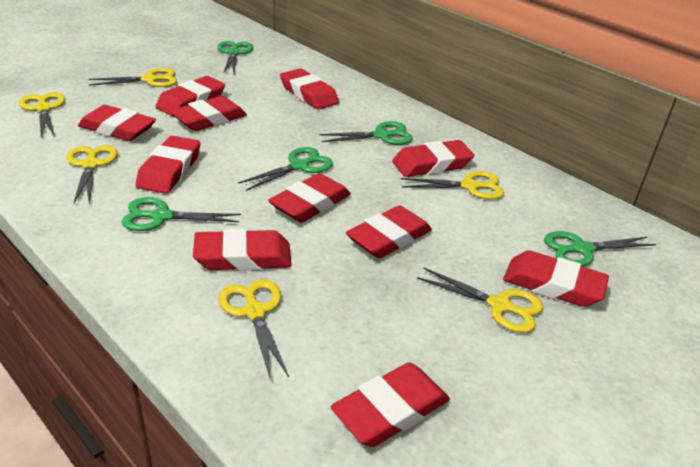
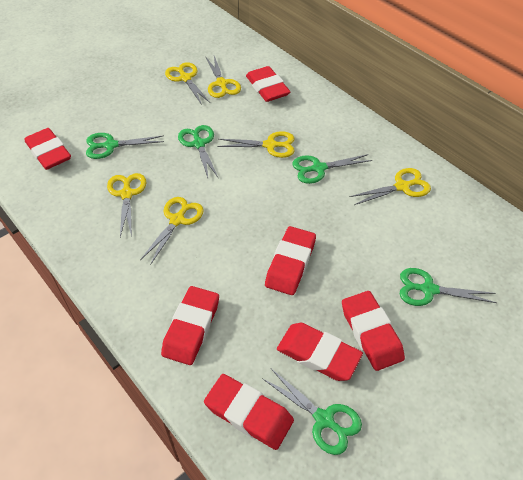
red eraser: [78,105,156,141] [135,136,200,194] [155,76,225,117] [170,96,247,131] [193,229,291,271] [268,173,351,222] [280,68,339,110] [330,362,450,447] [346,205,432,258] [392,140,474,177] [503,250,609,307] = 11 -> [25,128,71,170] [161,286,219,365] [204,374,294,450] [246,66,290,102] [265,226,316,295] [277,323,363,381] [342,291,405,371] = 7

